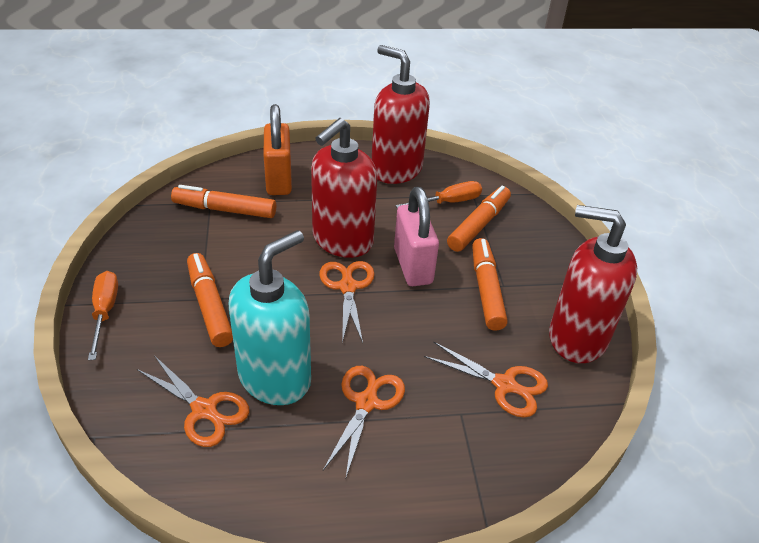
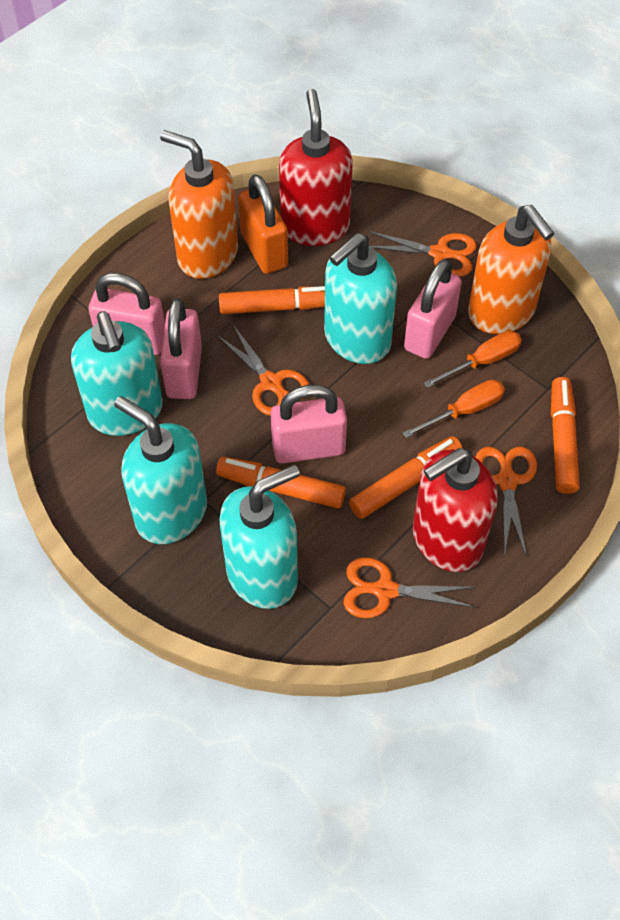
orange soap dispenser: none = 0 -> [160,130,238,279] [468,205,554,334] = 2
pink padlock: [394,187,439,286] = 1 -> [89,273,165,355] [160,298,202,399] [271,385,347,464] [404,259,462,359] = 4
red soap dispenser: [311,118,377,258] [372,45,430,184] [549,205,637,363] = 3 -> [279,89,353,246] [413,448,498,572] = 2
turquoise soap dispenser: [229,230,311,405] = 1 -> [71,311,163,436] [114,396,207,544] [219,465,300,609] [324,233,397,364] = 4

